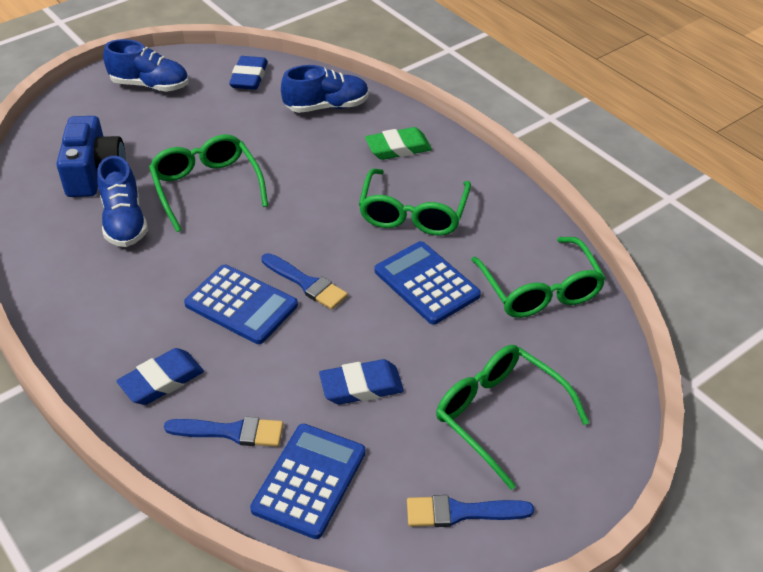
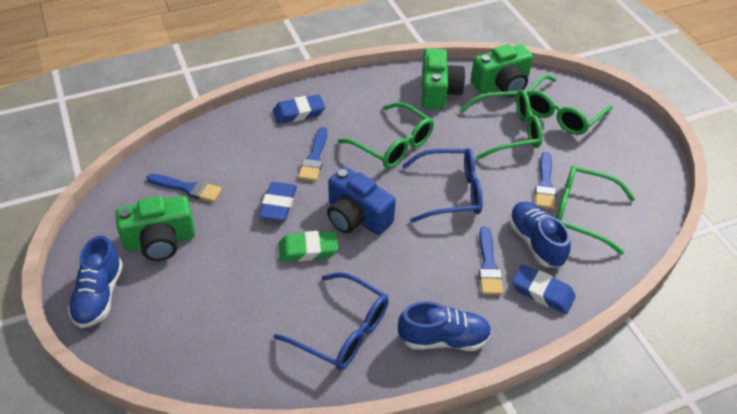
blue brush: [164,417,283,447] [261,253,348,310] [407,495,534,527] = 3 -> [146,174,222,202] [298,127,327,181] [479,226,503,295] [535,152,556,209] = 4
blue calculator: [184,264,298,344] [250,424,366,539] [375,241,481,325] = 3 -> none = 0
blue glasses: none = 0 -> [273,272,389,370] [402,148,483,223] = 2
green camera: none = 0 -> [115,196,195,261] [422,48,465,109] [471,44,533,97] = 3

